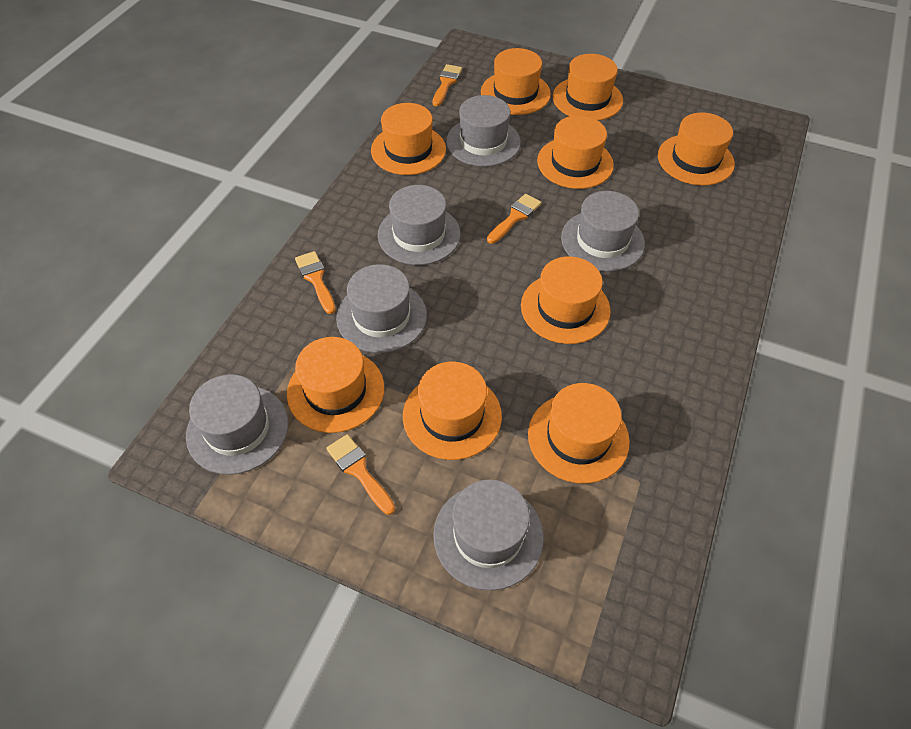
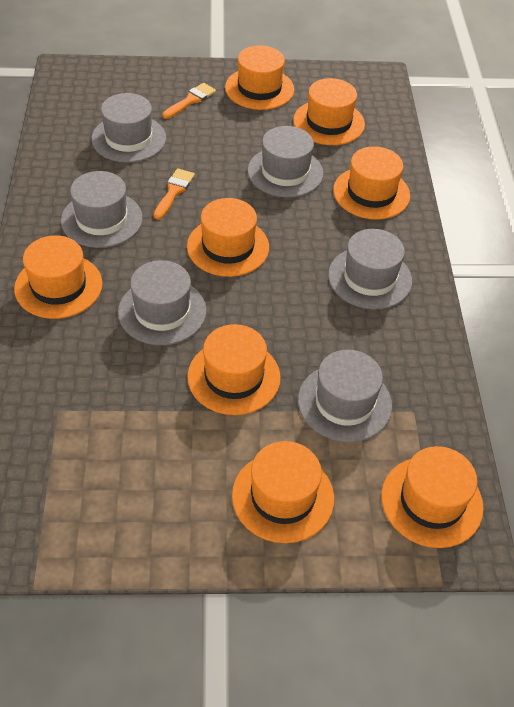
orange brush: [295,251,336,314] [326,434,395,515] [432,64,462,106] [487,194,542,244] = 4 -> [154,168,195,219] [162,83,216,119] = 2
orange hat: [287,337,384,433] [371,103,446,175] [403,362,502,460] [481,48,551,115] [521,256,611,344] [528,383,630,484] [537,115,614,189] [553,54,623,121] [658,112,735,185] = 9 -> [14,235,102,319] [187,198,269,277] [187,324,281,415] [225,45,294,110] [232,441,334,543] [293,78,365,145] [333,146,410,220] [381,446,484,548] = 8

